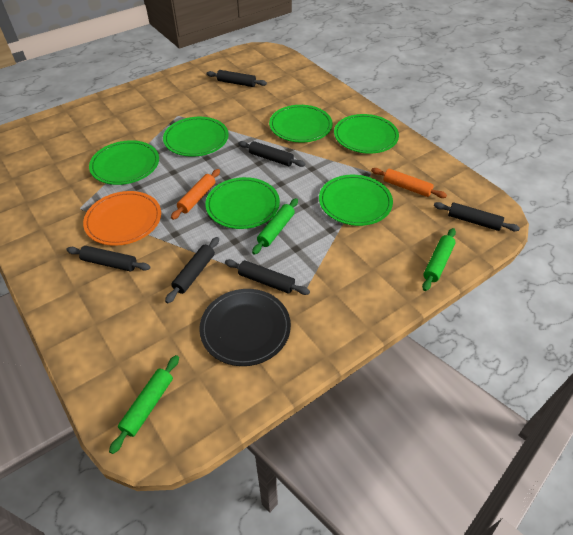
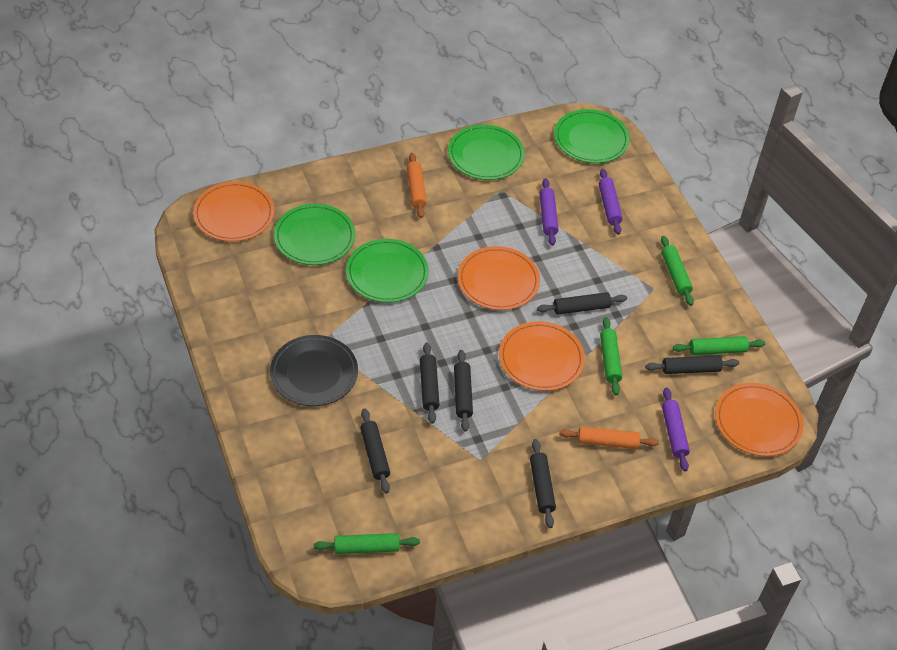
green plate: [89,140,159,185] [163,117,229,157] [205,177,280,229] [269,105,333,142] [319,175,393,226] [334,114,399,154] = 6 -> [274,204,355,265] [346,239,429,303] [448,125,525,180] [554,109,630,163] = 4
green rolling pin: [109,355,179,454] [252,198,298,255] [422,228,456,291] = 3 -> [314,533,420,554] [600,317,622,395] [661,236,694,306] [673,336,765,355] = 4
orange plate: [83,191,161,246] = 1 -> [193,182,274,242] [458,246,540,310] [499,321,585,391] [715,383,803,456] = 4
purple rolling pin: none = 0 -> [540,179,559,246] [599,169,623,235] [662,387,690,471] = 3

